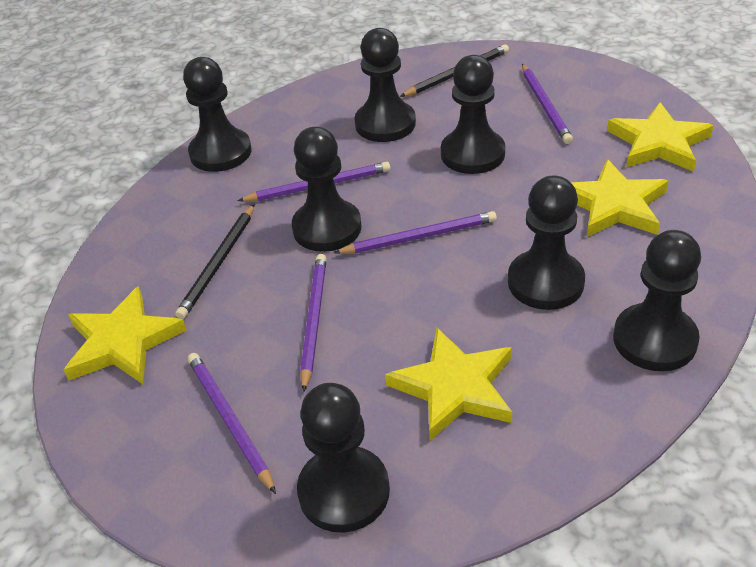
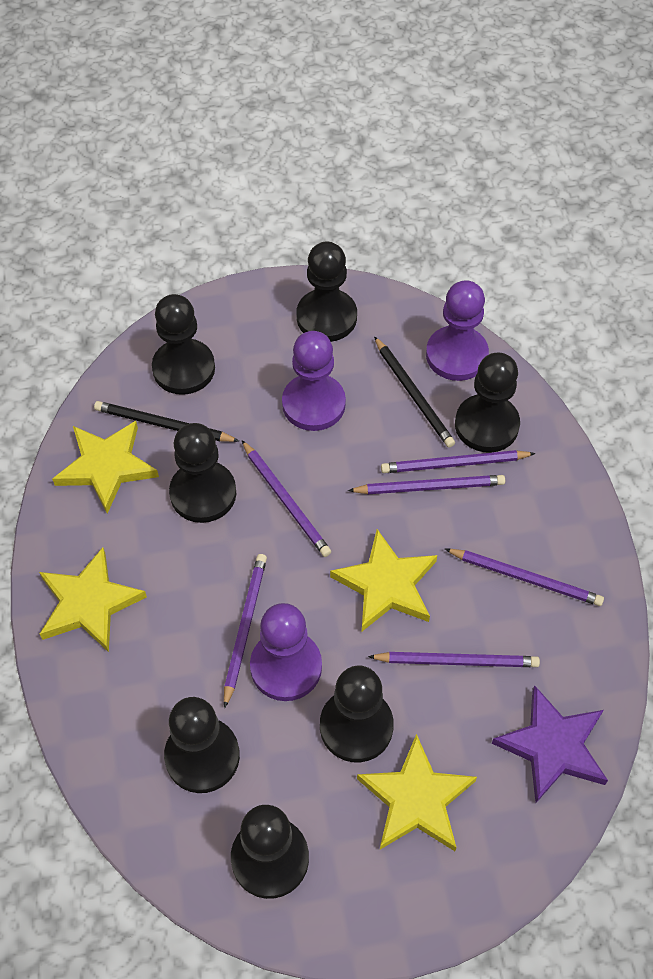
purple pawn: none = 0 -> [250,603,322,701] [282,331,346,431] [426,280,489,381] = 3
purple pencil: [188,353,276,494] [238,162,390,202] [300,254,327,392] [334,211,497,254] [522,64,573,144] = 5 -> [224,554,267,709] [242,440,331,557] [348,475,505,494] [368,652,540,667] [381,450,536,473] [445,549,604,606] = 6
purple star: none = 0 -> [492,685,608,803] = 1

